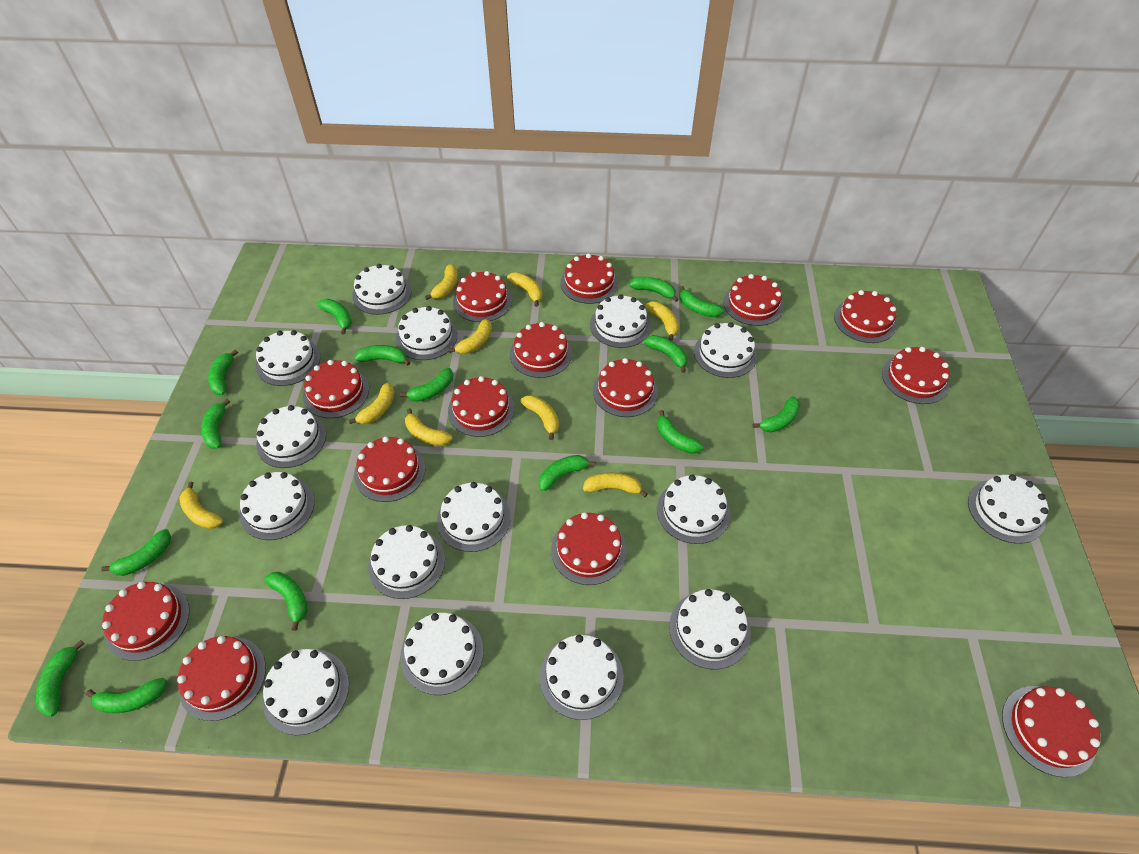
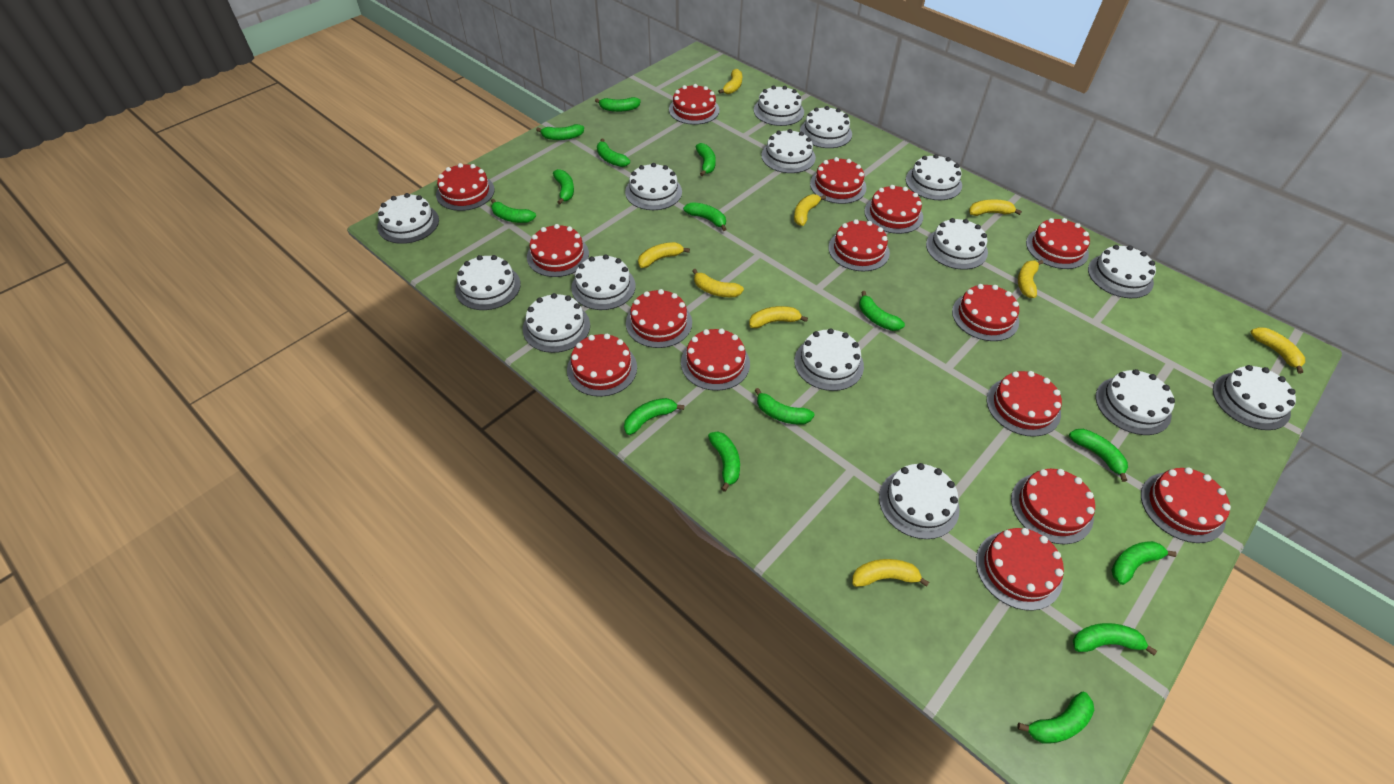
red cake: [102,582,190,661] [177,636,266,721] [303,360,369,418] [354,436,426,502] [448,376,514,437] [453,271,512,322] [510,322,572,378] [551,512,627,585] [560,254,618,304] [593,358,658,417] [723,274,784,326] [834,290,897,343] [882,347,950,404] [1002,686,1101,777] = 14 -> [436,163,495,211] [527,224,589,277] [567,334,637,397] [626,289,692,348] [669,84,720,125] [681,328,750,391] [810,157,867,204] [828,219,890,271] [864,185,923,234] [952,284,1019,341] [976,528,1064,611] [987,371,1062,437] [1011,469,1095,544] [1026,218,1090,269] [1141,467,1231,543] = 15

